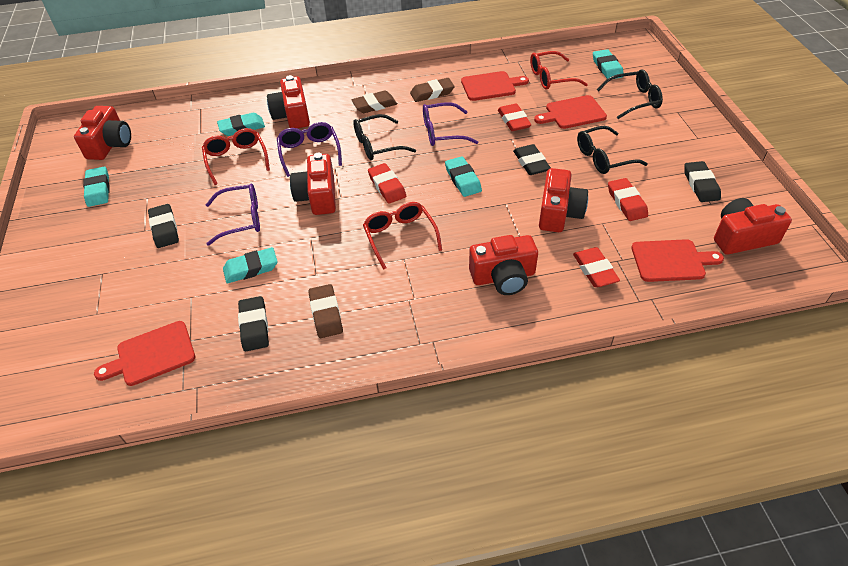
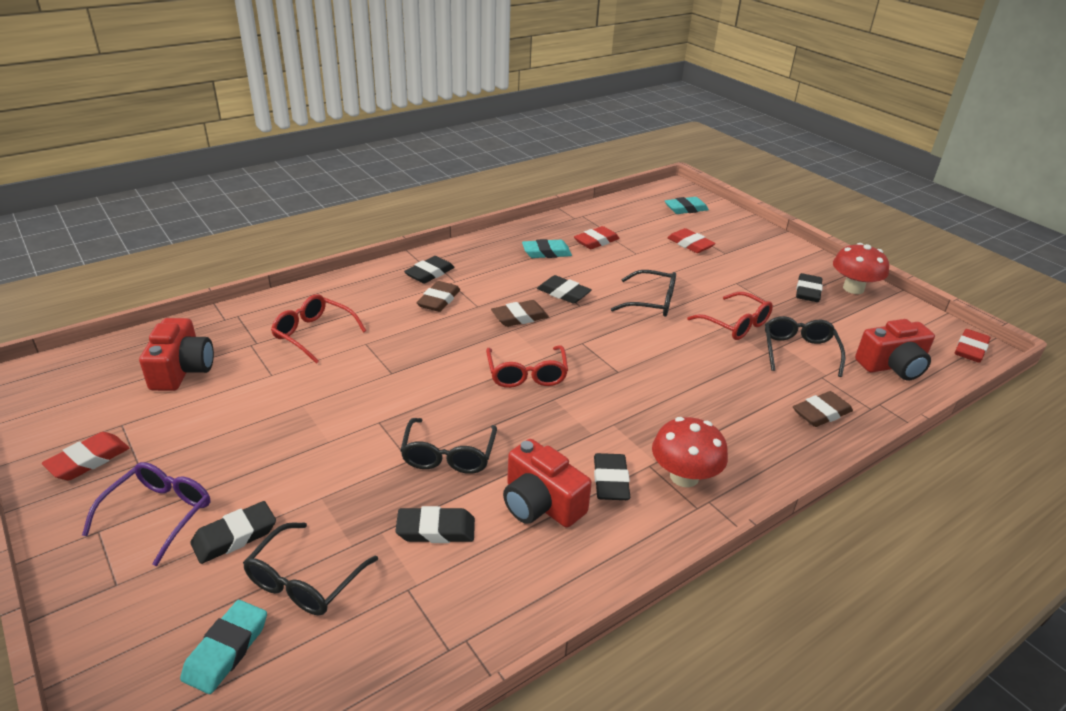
black eraser: [148,204,179,248] [238,296,269,351] [513,144,551,175] [684,161,721,202] = 4 -> [190,501,276,564] [395,506,475,543] [404,256,455,284] [537,275,592,304] [594,453,630,500] [796,273,823,302] = 6
black glasses: [353,114,416,160] [577,126,648,174] [597,69,663,119] = 3 -> [243,522,378,615] [400,418,497,474] [611,270,676,317] [765,316,845,377] = 4
purple glasses: [206,184,260,246] [277,122,342,177] [423,102,478,146] = 3 -> [82,462,211,566] = 1
red camera: [74,106,131,160] [267,75,310,128] [290,153,336,215] [469,235,538,295] [539,168,588,232] [714,198,792,255] = 6 -> [139,318,214,391] [503,439,592,527] [855,319,935,381] = 3
red cutting board: [94,321,195,386] [461,71,529,101] [534,95,607,129] [631,239,724,282] = 4 -> none = 0
red mushroom: none = 0 -> [652,417,728,487] [833,243,889,294] = 2
turquoise eraser: [83,167,110,207] [217,113,265,136] [223,247,278,283] [445,156,482,197] [593,49,624,79] = 5 -> [180,600,267,694] [522,239,572,258] [665,197,709,214] = 3

